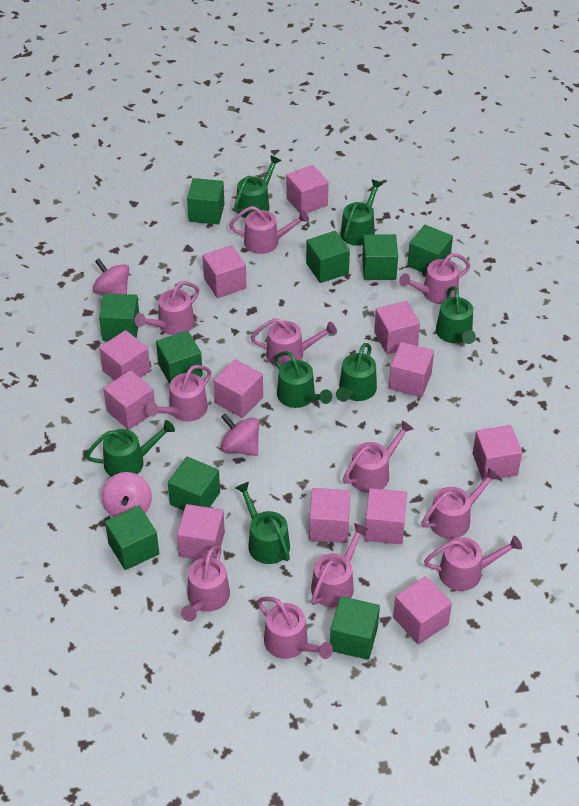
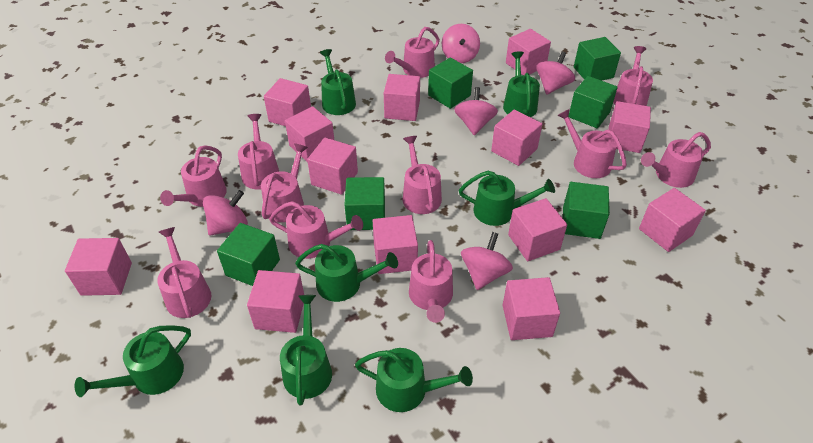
green cube: [99,294,139,341] [105,506,159,570] [156,330,203,384] [168,457,220,511] [187,178,224,224] [306,231,350,283] [330,596,380,660] [362,234,398,280] [407,225,453,274] = 9 -> [217,223,280,286] [344,177,385,230] [428,57,473,109] [563,182,610,239] [568,76,618,128] [574,37,621,81] = 6
pink cube: [99,330,150,380] [103,370,155,430] [177,504,225,560] [203,245,247,298] [214,359,263,418] [286,165,329,213] [309,488,350,543] [364,488,407,544] [374,301,420,354] [389,342,434,397] [393,576,452,645] [473,425,522,481] = 12 -> [65,238,132,296] [247,270,304,333] [264,78,311,126] [285,106,334,161] [307,138,358,195] [372,215,418,274] [384,74,420,121] [491,109,542,166] [503,277,560,340] [506,29,551,75] [508,198,567,261] [608,101,651,153] [639,188,706,252] = 13
pink spinning top: [93,259,129,294] [102,472,152,517] [221,414,259,456] = 3 -> [203,190,248,236] [442,24,480,63] [454,87,498,135] [461,232,513,290] [536,51,575,95] = 5

